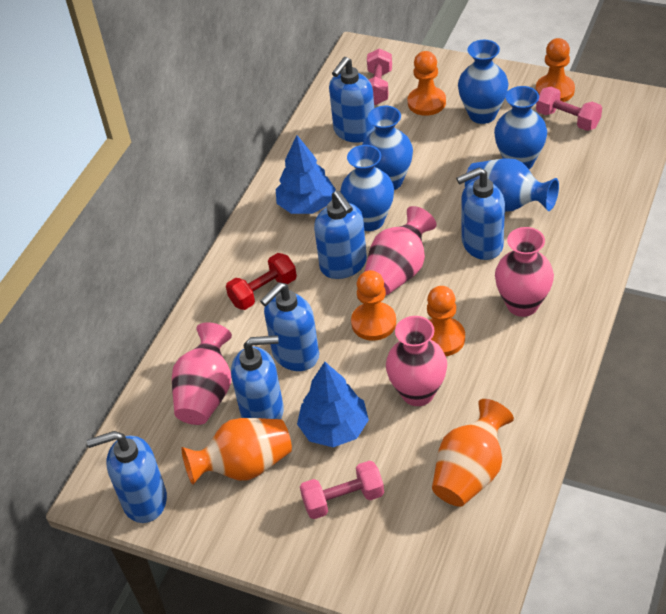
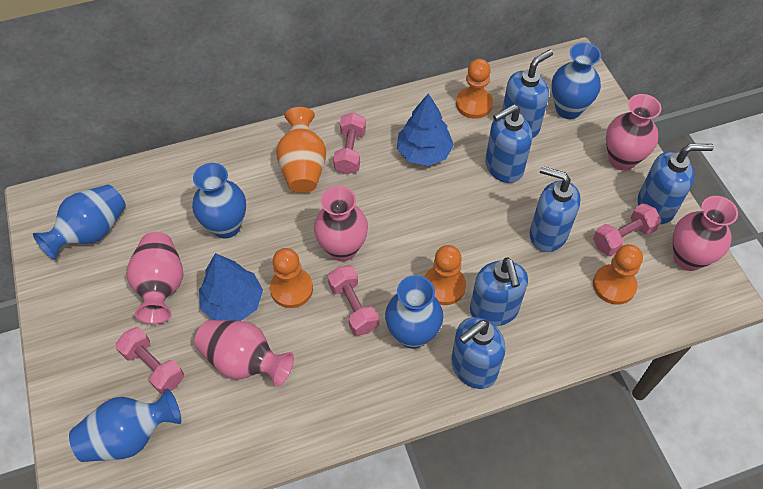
orange vase: [181,418,292,485] [432,399,514,507] = 2 -> [276,107,326,193] = 1
pink dumbbell: [300,461,384,519] [367,48,392,105] [536,87,602,131] = 3 -> [116,327,184,394] [328,266,379,336] [333,112,366,174] [593,203,661,256] = 4
pink vase: [172,322,232,425] [364,206,436,295] [386,316,447,406] [495,227,554,317] = 4 -> [126,232,183,324] [194,320,294,387] [314,186,368,261] [606,94,662,171] [673,196,738,271] = 5
red dumbbell: [226,253,297,310] = 1 -> none = 0

